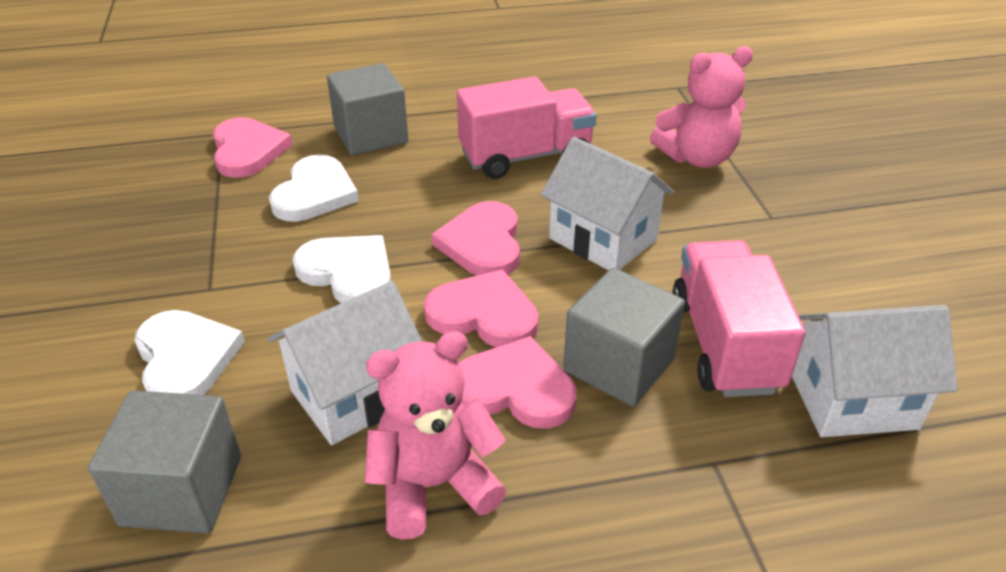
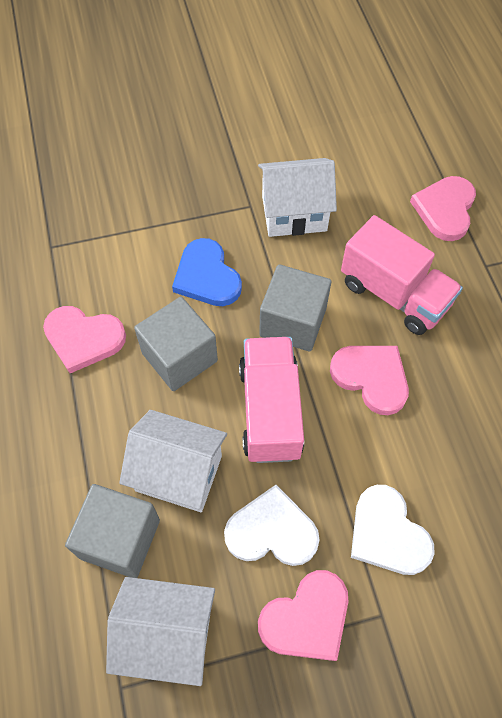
blue heart: none = 0 -> [172,238,242,306] = 1
pink teddy bear: [365,331,506,540] [650,46,753,168] = 2 -> none = 0
white heart: [135,310,245,395] [269,155,359,222] [293,235,391,303] = 3 -> [224,485,320,566] [351,485,435,575] = 2

